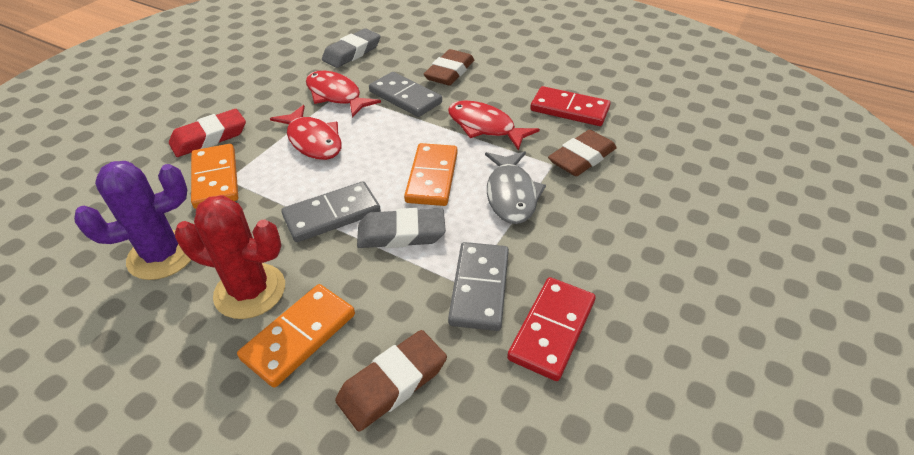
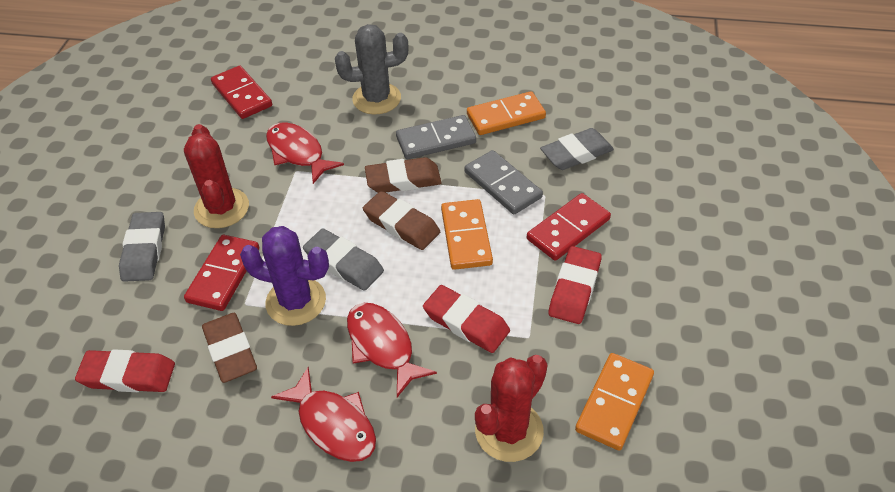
grey cactus: none = 0 -> [335,24,409,115] = 1
grey domino: [281,181,381,242] [369,72,442,117] [448,242,509,331] = 3 -> [396,115,476,159] [465,150,543,214] = 2
grey eraser: [322,29,381,68] [357,208,446,248] = 2 -> [119,212,165,282] [303,228,384,291] [540,128,614,170] = 3
grey fish: [485,151,546,224] = 1 -> none = 0
red cactus: [175,195,285,319] = 1 -> [184,124,249,228] [475,355,548,462] = 2
red domino: [507,277,595,381] [530,86,611,126] = 2 -> [184,235,259,311] [211,66,272,119] [527,193,611,261] = 3
red eraser: [169,109,246,157] = 1 -> [75,349,175,392] [423,285,510,353] [548,246,602,324] = 3

